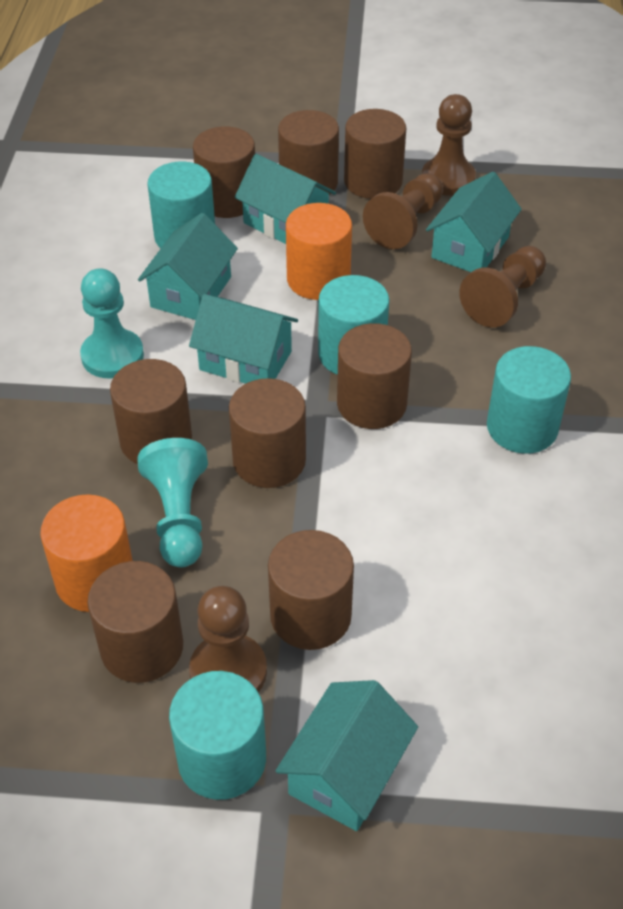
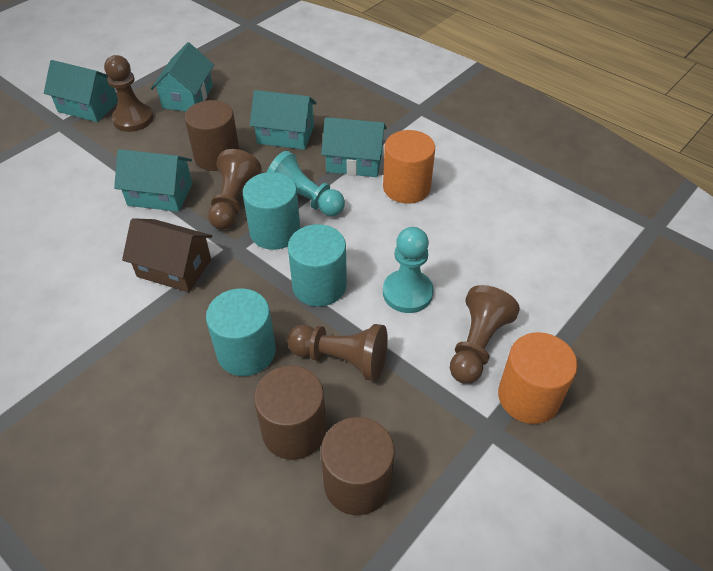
brown cylinder: [87,561,183,683] [110,359,192,464] [193,126,255,218] [229,378,306,488] [268,530,354,650] [278,110,339,195] [337,323,412,429] [344,109,406,199] = 8 -> [185,100,240,171] [254,366,326,460] [321,417,394,515] = 3
brown house: none = 0 -> [122,218,212,292] = 1
turquoise cylinder: [147,161,215,248] [169,671,266,800] [318,275,389,375] [487,346,571,454] = 4 -> [206,288,276,376] [243,172,300,250] [288,224,347,307] = 3

